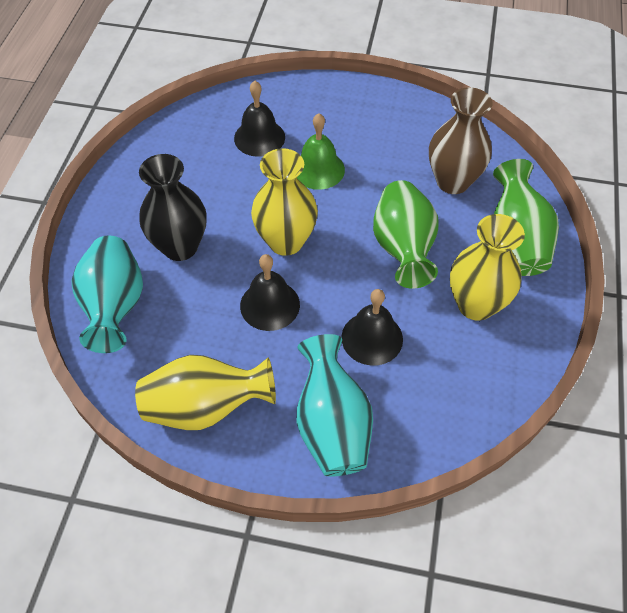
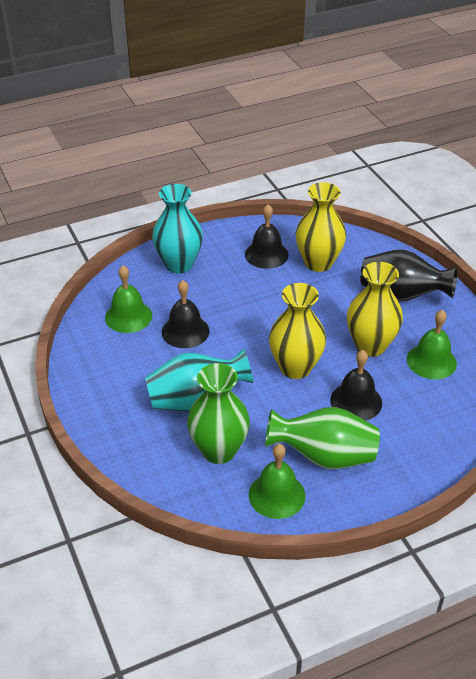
brown vase: [429,87,493,194] = 1 -> none = 0
green bell: [297,113,345,190] = 1 -> [105,265,152,333] [249,444,305,519] [407,310,457,379] = 3

